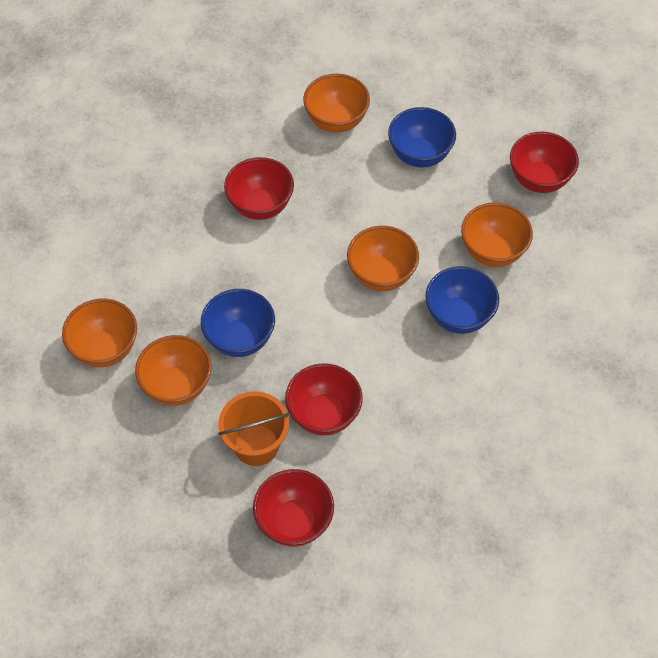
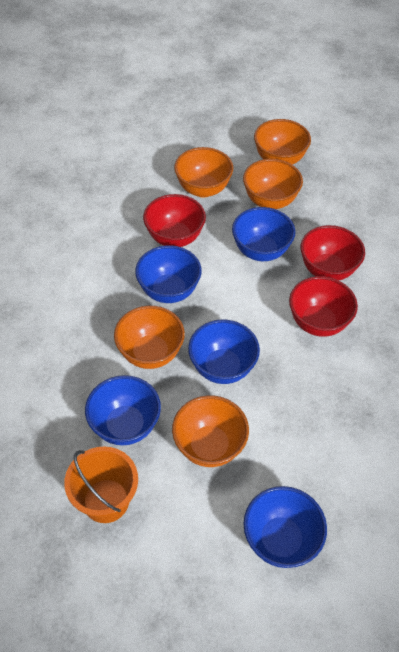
blue bowl: [201,289,275,357] [388,107,456,168] [425,266,499,334] = 3 -> [85,375,161,445] [135,245,202,303] [188,320,260,384] [232,207,295,261] [243,486,327,568] = 5
red bowl: [224,157,294,220] [253,469,334,547] [285,363,363,435] [510,132,579,193] = 4 -> [143,194,206,247] [289,276,358,337] [301,225,365,280] = 3

